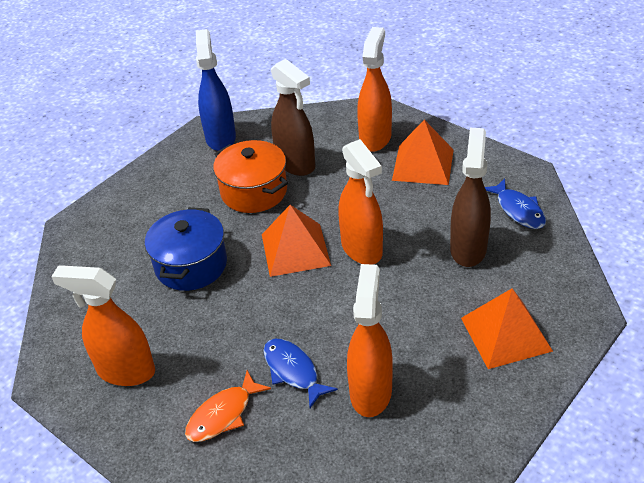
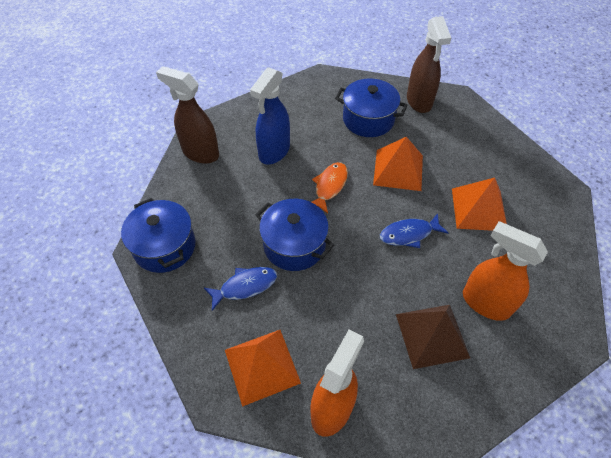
blue pot: [145,207,227,291] = 1 -> [121,198,196,273] [256,199,334,271] [335,78,407,137] = 3
brown pyramid: none = 0 -> [396,305,470,369] = 1
orange pot: [213,140,288,213] = 1 -> none = 0
orange spray bottle: [51,265,155,386] [338,139,383,264] [347,264,393,417] [357,27,392,152] = 4 -> [310,329,364,437] [463,221,548,321] = 2

